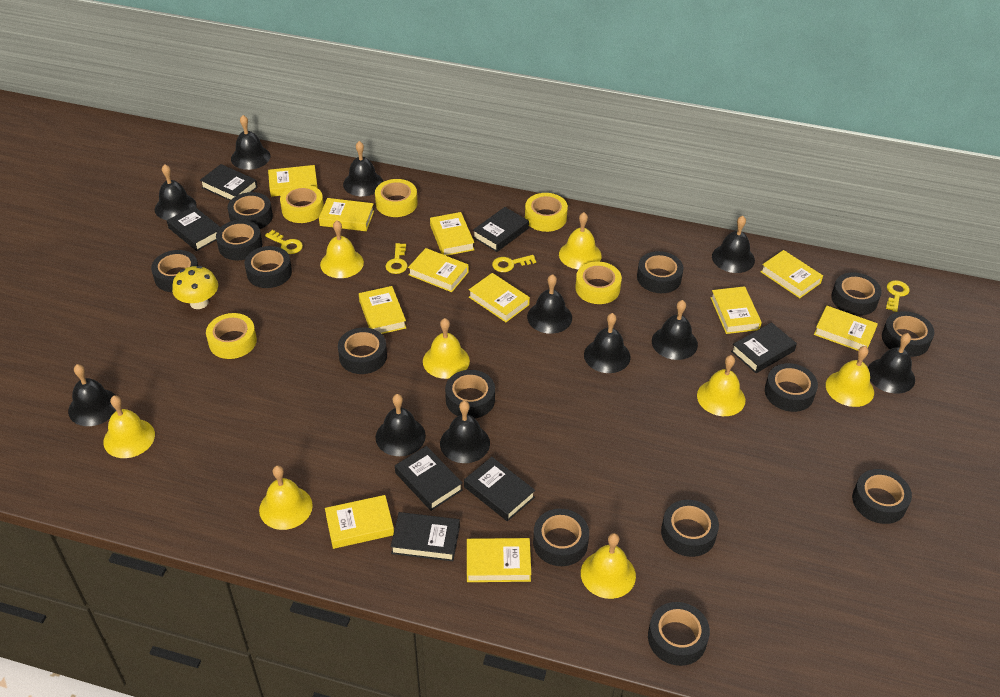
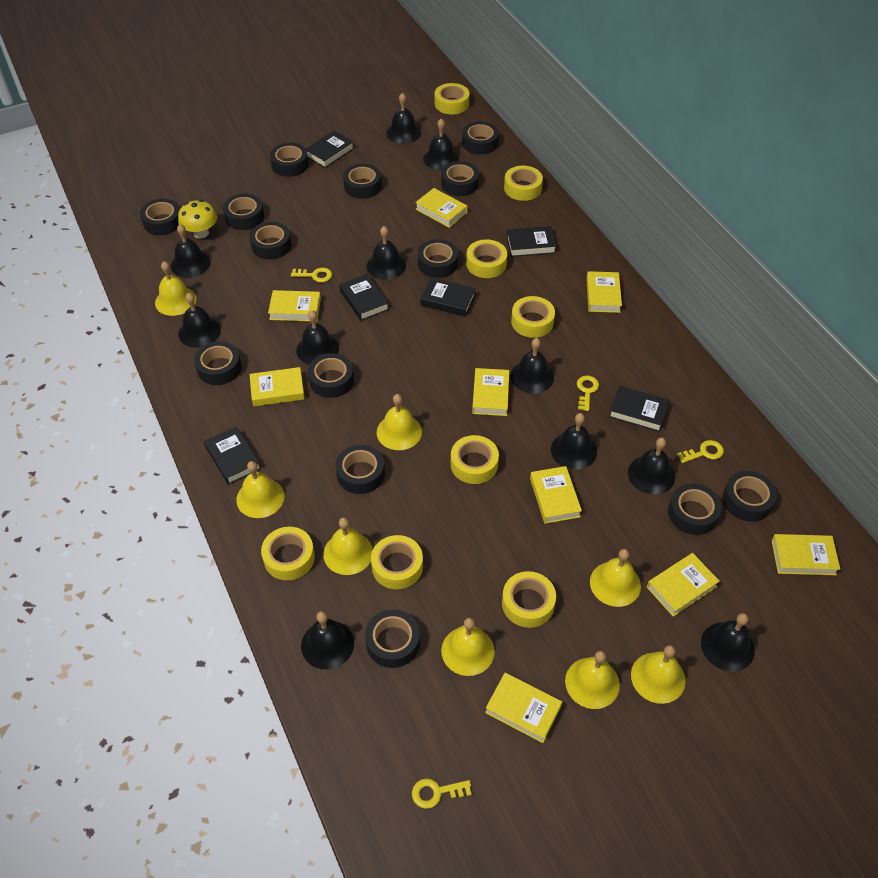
black book: [167,206,220,251] [200,164,258,201] [391,512,460,561] [395,446,463,511] [464,457,535,521] [473,207,529,252] [731,322,797,373] = 7 -> [204,426,261,485] [306,131,354,168] [339,274,389,321] [420,278,476,317] [506,226,557,257] [609,386,670,432] = 6
yellow book: [268,165,318,197] [319,198,374,231] [325,495,394,549] [359,286,406,334] [408,248,469,292] [430,212,474,256] [467,538,531,582] [469,273,530,322] [711,286,762,334] [761,250,823,298] [814,306,878,351] = 11 -> [250,367,305,406] [268,290,321,322] [415,188,468,228] [472,368,509,416] [485,673,562,743] [530,466,582,524] [586,271,622,313] [647,553,720,617] [771,534,840,575] = 9
yellow tape: [206,313,257,359] [280,184,324,223] [375,179,418,217] [525,193,568,232] [575,262,622,304] = 5 -> [261,527,315,580] [371,535,423,589] [435,83,469,115] [451,435,499,484] [466,239,507,278] [502,571,556,628] [504,166,543,201] [511,296,555,338] = 8

